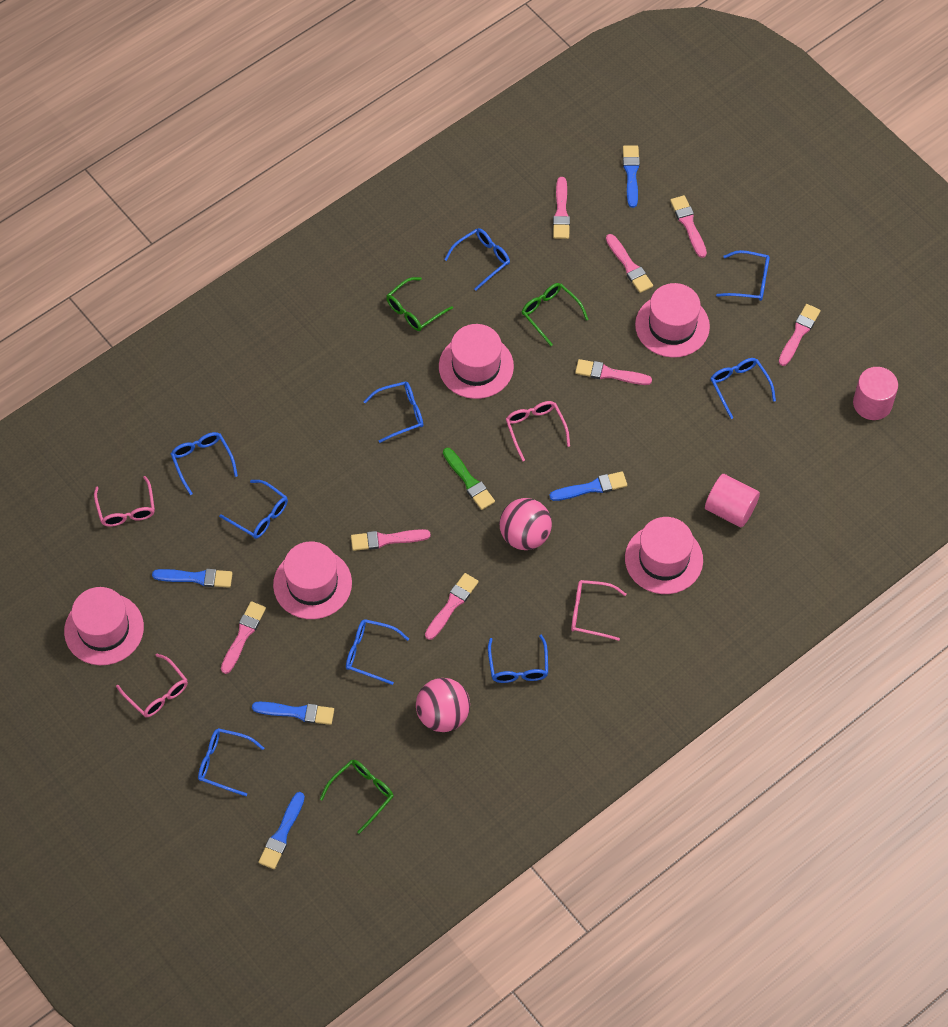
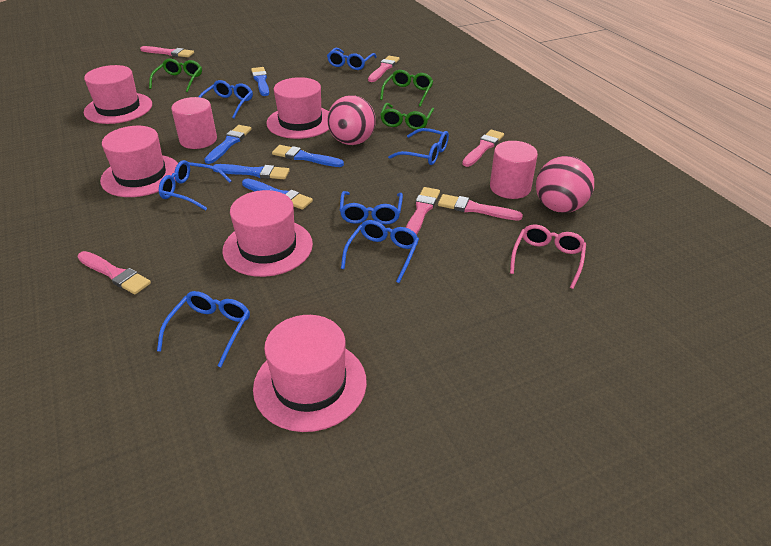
blue glasses: [171,432,238,495] [198,728,264,796] [219,480,288,539] [346,619,409,685] [364,381,423,443] [444,228,510,291] [488,634,548,683] [710,358,776,419] [716,250,770,301] = 9 -> [157,291,250,367] [159,160,231,211] [199,80,253,118] [327,48,377,70] [340,191,403,225] [341,220,419,283] [388,128,449,165] = 7
green brush: [443,448,495,510] = 1 -> none = 0
pink brush: [221,601,266,674] [351,529,431,551] [425,573,479,640] [553,177,570,239] [575,359,652,385] [606,234,653,293] [670,195,707,258] [779,304,821,366] = 8 -> [77,251,151,294] [140,46,194,57] [368,56,400,82] [406,187,440,235] [438,194,523,221] [462,130,504,167] = 6
pink glasses: [94,476,155,527] [116,654,188,717] [506,401,570,461] [571,580,626,641] = 4 -> [510,224,586,289] = 1

